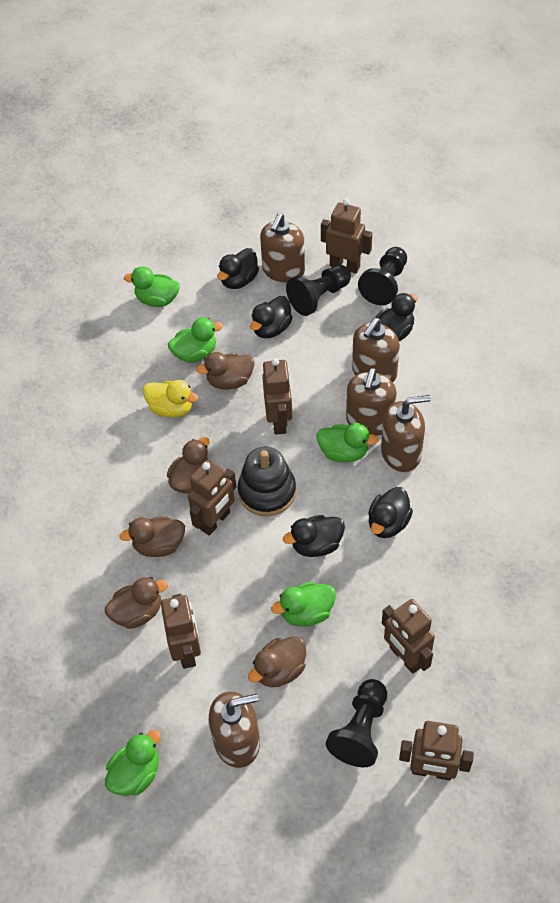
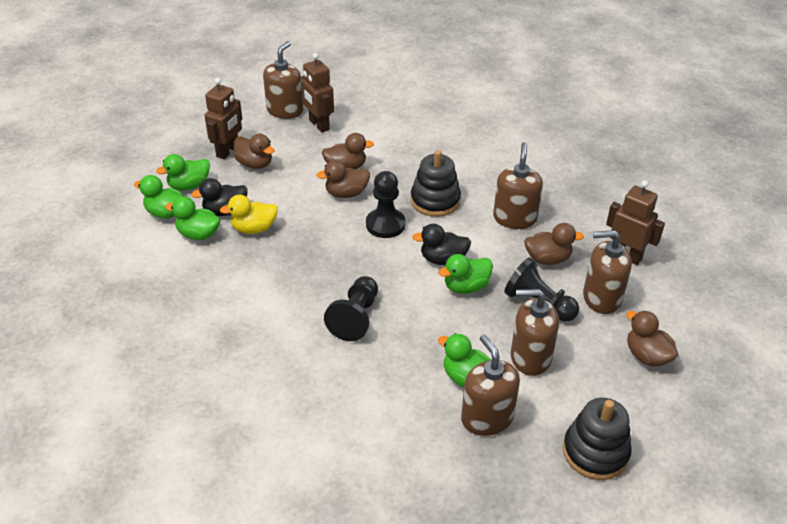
black duck: [217,248,259,289] [250,296,293,338] [283,515,345,557] [368,487,413,538] [375,293,418,341] = 5 -> [191,178,248,216] [412,224,471,265] = 2
black stacking toy: [238,447,296,516] = 1 -> [411,150,461,217] [563,398,632,480] = 2
brown robot: [161,594,201,669] [188,460,236,536] [262,358,292,435] [321,199,372,273] [382,599,435,674] [399,721,474,780] = 6 -> [204,78,242,159] [301,53,334,133] [606,180,665,265] = 3

